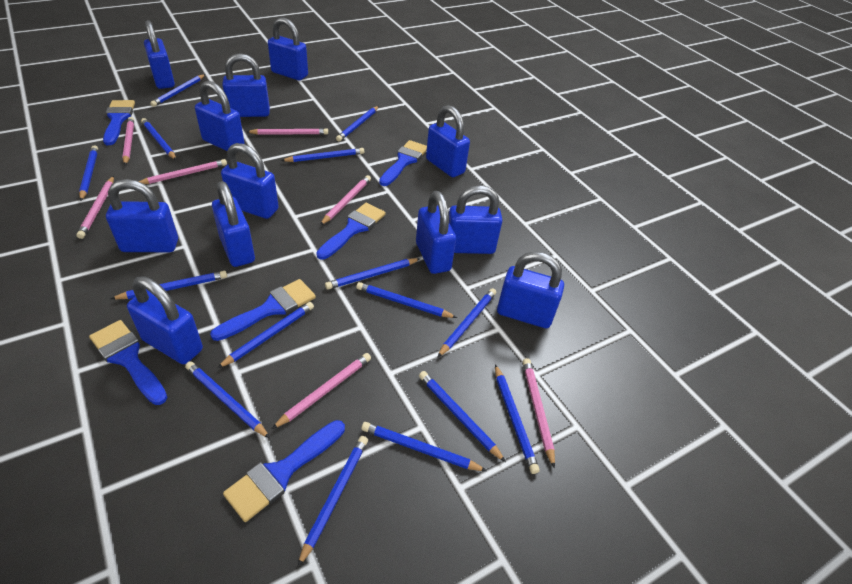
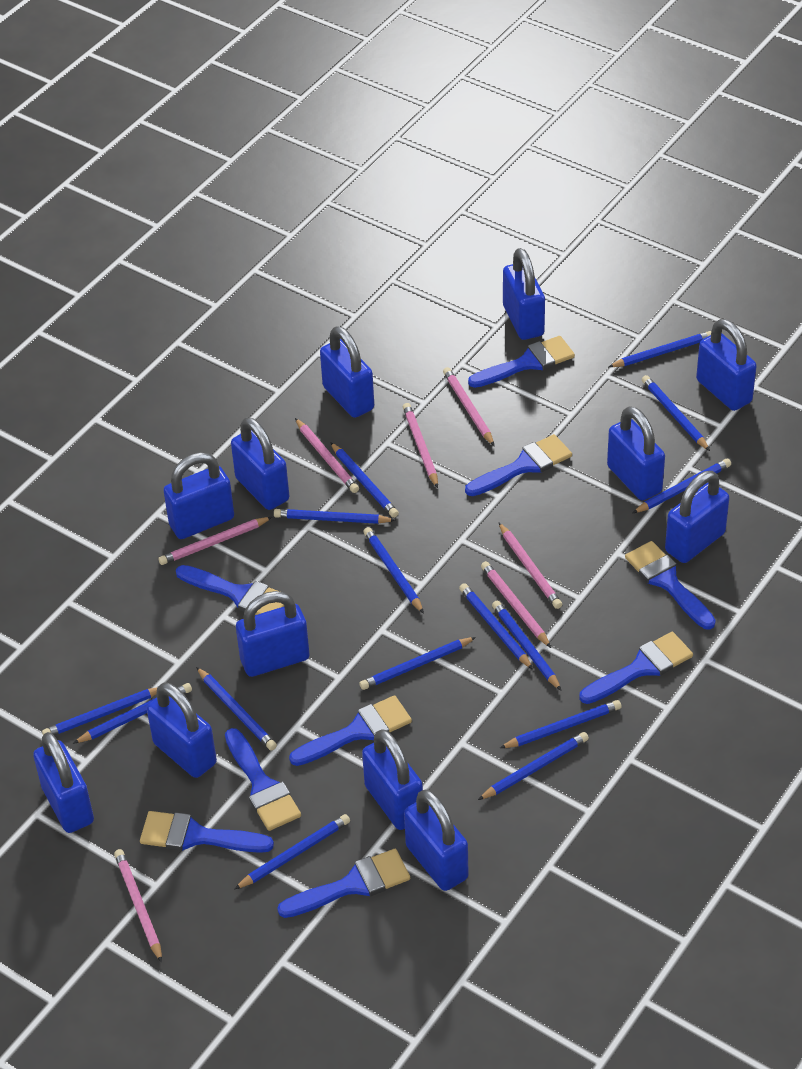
blue brush: [89,320,168,405] [103,100,135,145] [210,279,316,341] [223,420,345,522] [316,203,386,260] [379,140,427,186] = 6 -> [140,811,274,853] [176,565,284,615] [225,728,301,831] [277,849,410,918] [289,695,412,766] [465,434,572,496] [468,336,575,388] [579,632,693,704] [625,541,716,630] = 9

